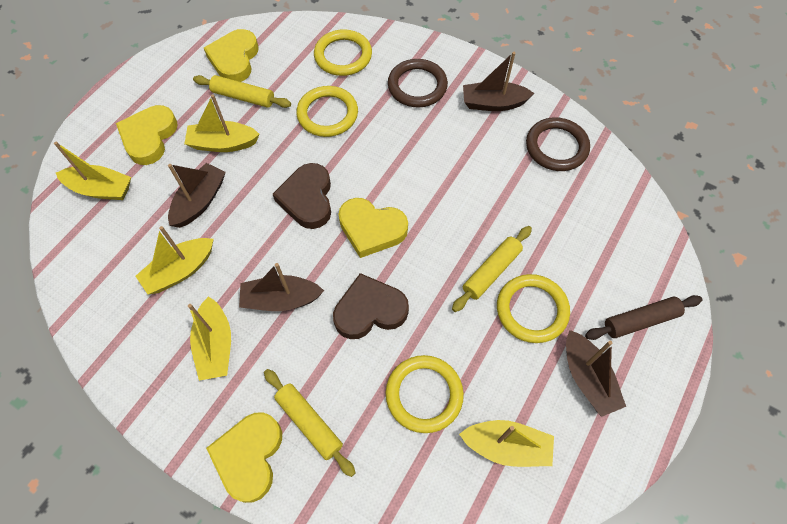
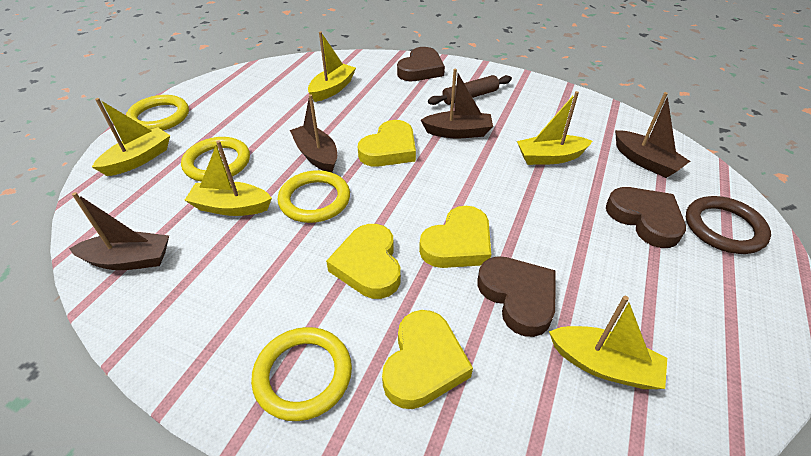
brown heart: [273,163,331,229] [333,273,409,339] = 2 -> [397,47,445,81] [477,256,556,337] [606,187,686,248] = 3
brown ring: [388,59,448,107] [526,117,590,171] = 2 -> [686,196,771,254] = 1
yellow rolling pin: [193,75,291,108] [264,369,356,477] [452,226,532,312] = 3 -> none = 0

